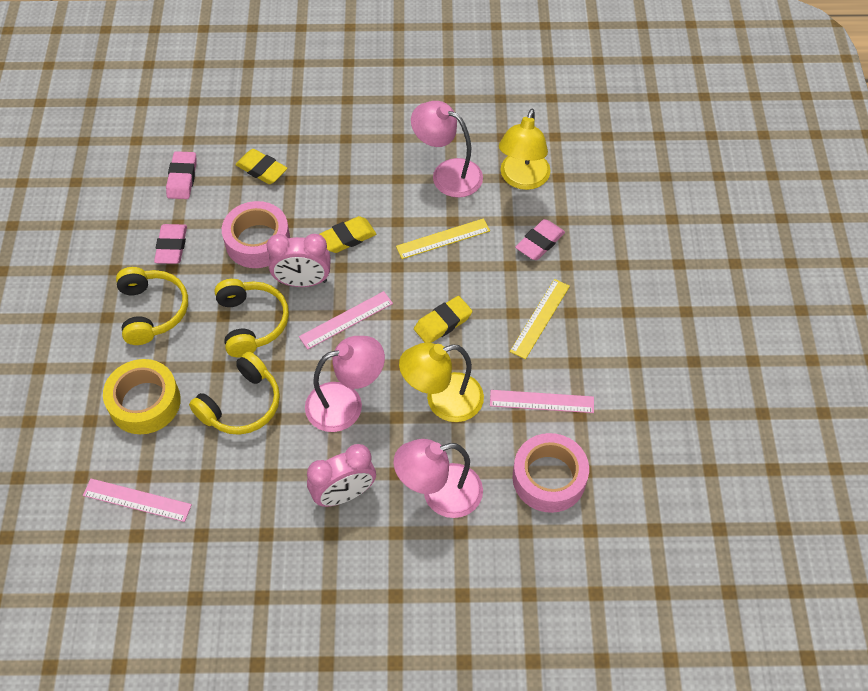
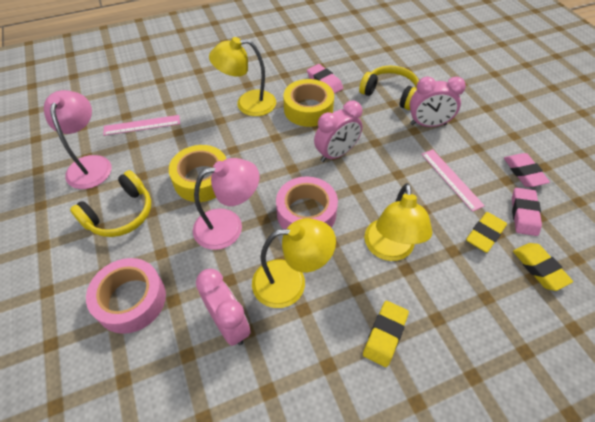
pink clock: [267,234,331,287] [307,444,376,507] = 2 -> [196,269,251,346] [314,101,362,162] [410,76,466,127] = 3
pink lamp: [305,336,385,432] [393,439,483,518] [411,101,483,198] = 3 -> [44,90,111,189] [193,158,259,250] = 2
pink ruler: [83,479,192,522] [299,291,393,350] [490,390,594,413] = 3 -> [103,115,180,136] [422,149,485,212] = 2
yellow headphones: [116,267,188,345] [189,352,280,435] [215,279,289,357] = 3 -> [70,170,151,237] [359,66,419,110] = 2
yellow lamp: [399,342,484,422] [499,109,551,190] = 2 -> [209,37,276,116] [252,218,336,308] [364,183,433,261] = 3
yellow ruler: [396,218,490,259] [510,279,570,359] = 2 -> none = 0
yellow tape: [103,359,181,434] = 1 -> [169,145,226,202] [283,79,334,127] = 2

